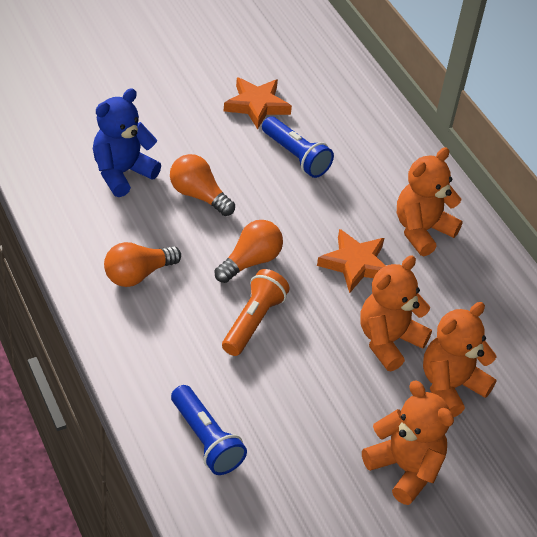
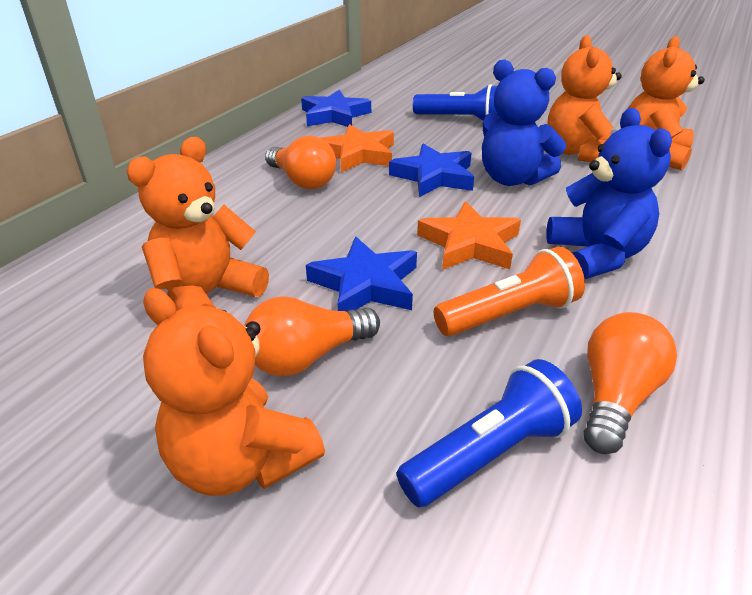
blue star: none = 0 -> [301,90,371,127] [306,237,417,311] [389,144,474,197] = 3
blue teddy bear: [93,88,161,197] = 1 -> [482,59,566,186] [546,108,672,279] = 2

